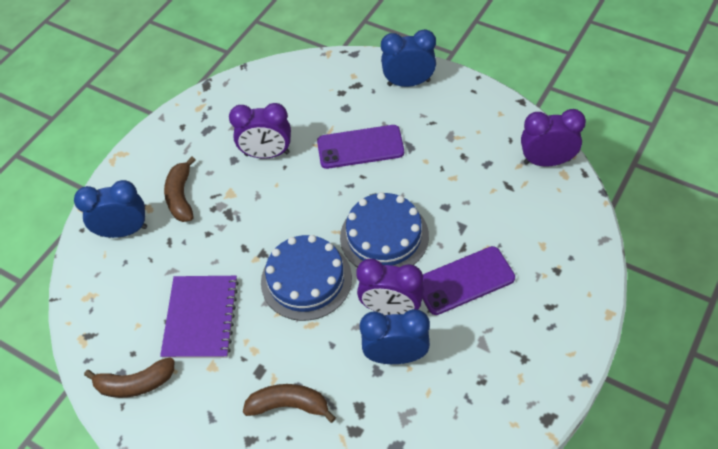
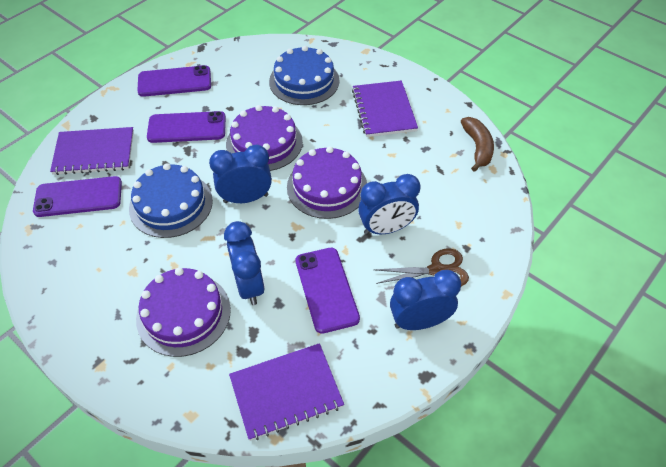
blue clock: [74,180,147,238] [360,309,430,364] [381,29,436,87] = 3 -> [209,145,272,203] [224,221,265,305] [358,174,421,235] [390,270,461,330] = 4
brown banana: [84,357,174,398] [164,157,196,222] [243,384,336,423] = 3 -> [461,117,494,172] = 1
brown scissors: none = 0 -> [374,248,469,286] = 1
purple cake: none = 0 -> [136,268,231,357] [226,105,303,171] [287,146,367,219] = 3
purple clock: [229,103,291,158] [356,259,424,315] [521,109,586,166] = 3 -> none = 0
purple notebook: [160,276,239,358] = 1 -> [50,127,134,175] [229,343,344,441] [352,80,418,137] = 3
purple phone: [317,125,404,169] [422,246,515,315] = 2 -> [33,176,122,217] [137,65,211,97] [147,111,226,143] [296,248,360,334] = 4

